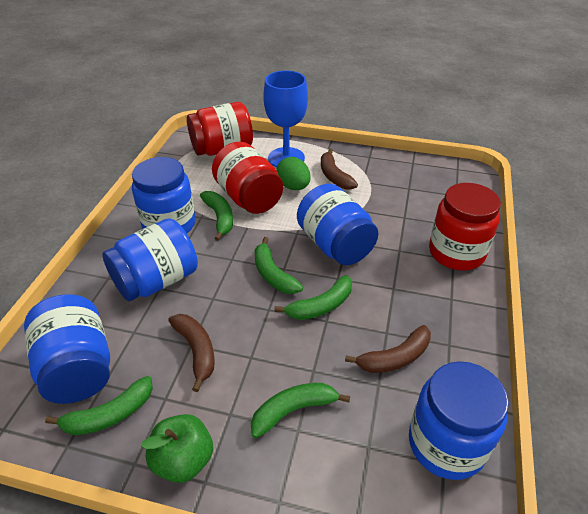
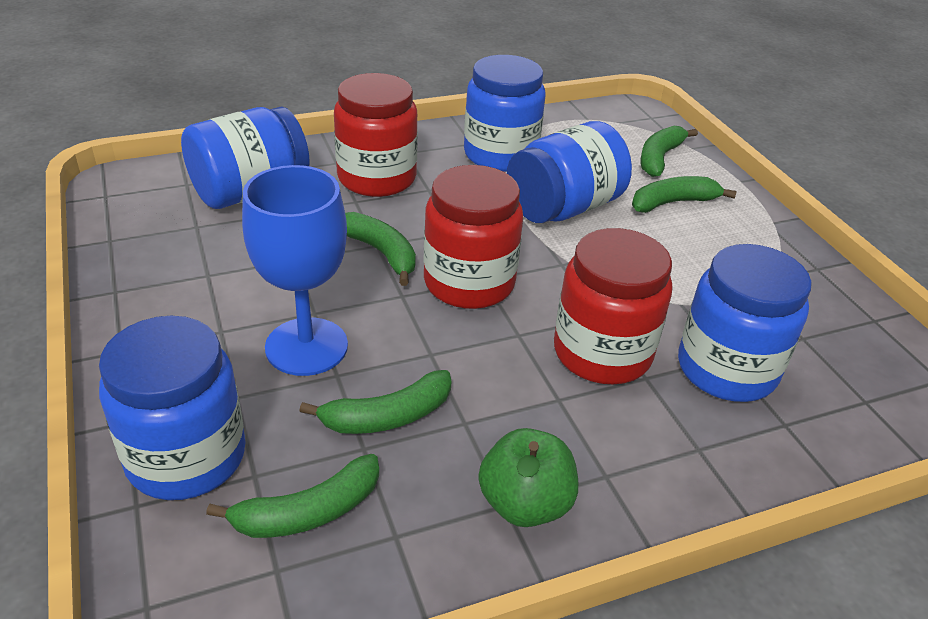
brown banana: [168,314,215,392] [321,148,358,190] [345,325,431,373] = 3 -> none = 0
green egg: [276,157,311,190] = 1 -> none = 0

